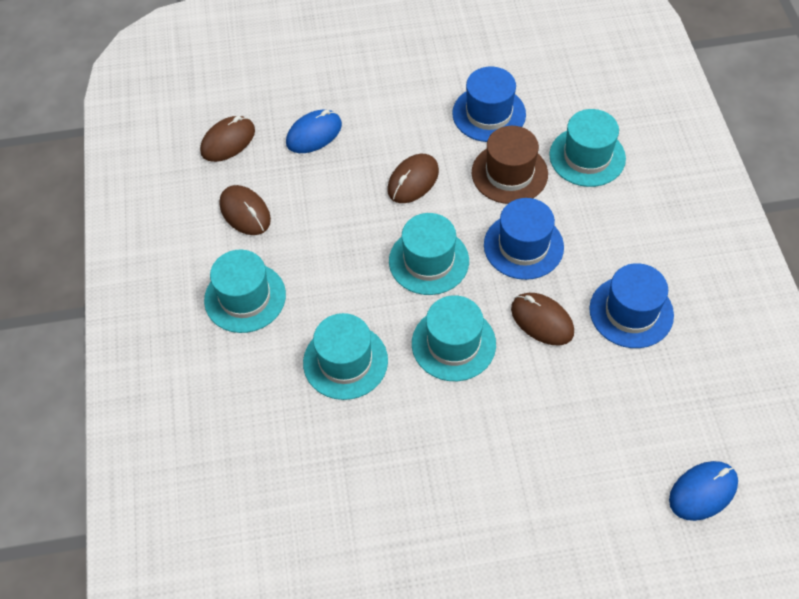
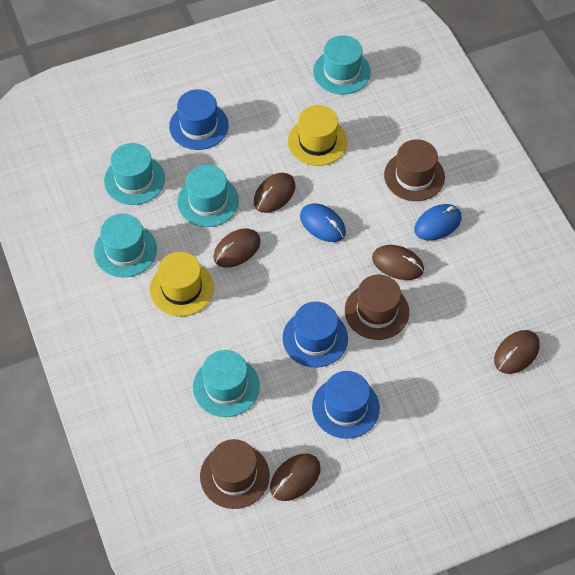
brown hat: [472,126,548,204] = 1 -> [200,439,270,509] [345,275,409,340] [384,139,445,201] = 3
brown mouse: [200,116,255,162] [219,185,271,235] [387,154,439,203] [511,293,574,345] = 4 -> [213,229,261,268] [254,173,295,213] [270,454,321,501] [372,245,424,280] [494,330,540,374] = 5
yellow hat: none = 0 -> [150,252,214,316] [288,105,347,166] = 2

